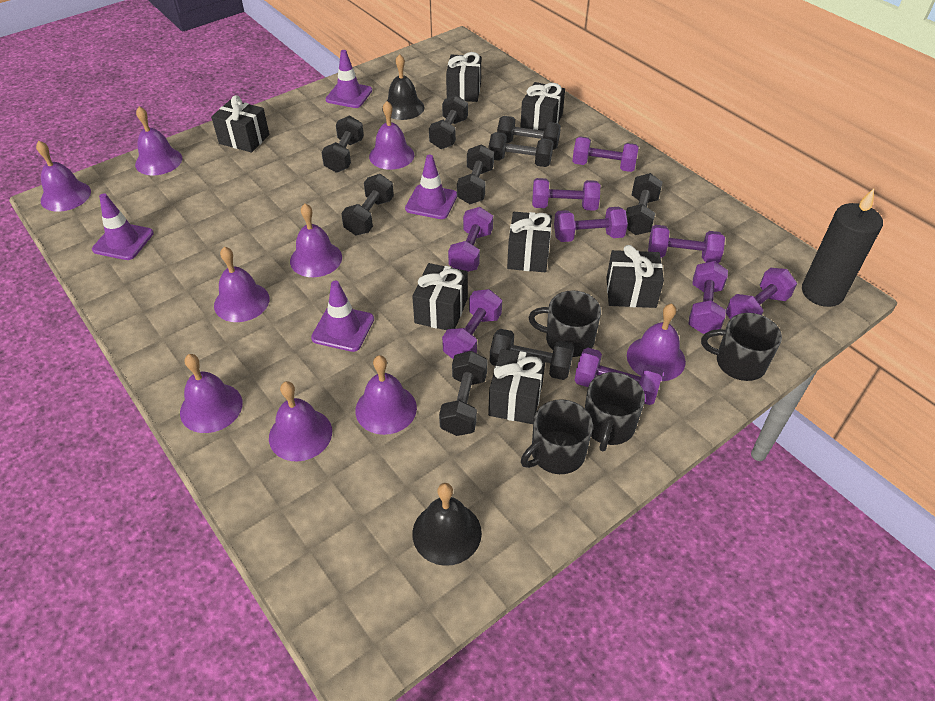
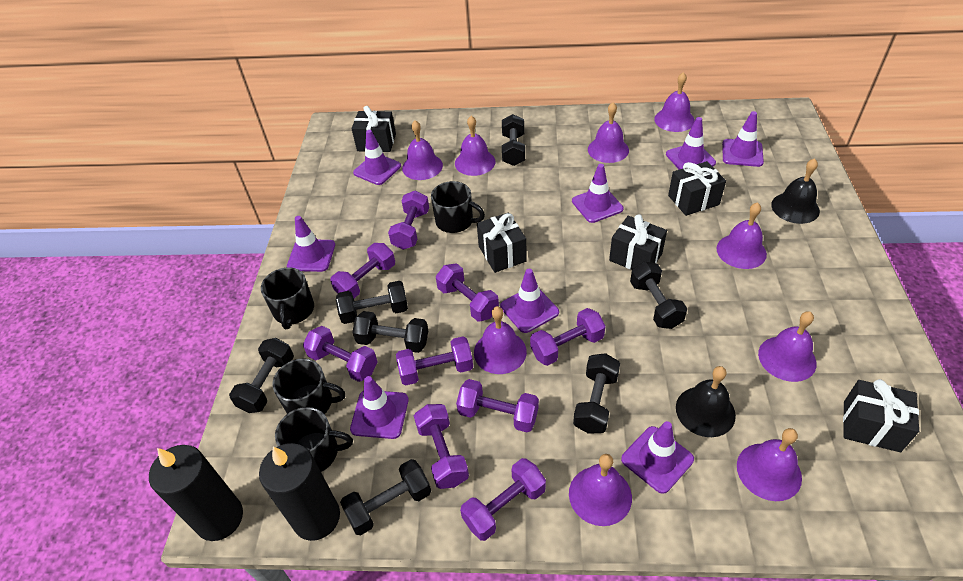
black candle: [802,188,883,307] = 1 -> [149,445,243,541] [259,443,340,541] = 2
black dumbbell: [321,115,364,173] [341,174,394,235] [429,95,468,149] [439,351,488,436] [457,144,494,204] [488,132,553,167] [490,329,574,380] [497,116,561,150] [626,173,663,235] = 9 -> [229,338,294,413] [336,281,408,324] [340,459,431,535] [352,311,428,353] [502,114,525,166] [573,353,620,434] [630,261,687,329] = 7
black gift: [211,95,269,152] [412,263,468,330] [446,52,481,102] [488,349,546,424] [507,212,552,272] [520,82,565,131] [606,245,664,308] = 7 -> [351,106,396,152] [477,213,527,273] [609,214,667,270] [668,161,726,216] [843,379,919,452] = 5
purple traffic cone: [92,193,154,260] [311,281,374,352] [325,50,372,108] [405,155,457,219] = 4 -> [287,216,335,272] [350,376,408,439] [353,130,401,185] [500,269,559,333] [572,164,623,223] [621,421,694,494] [666,117,716,170] [722,111,764,167] = 8

